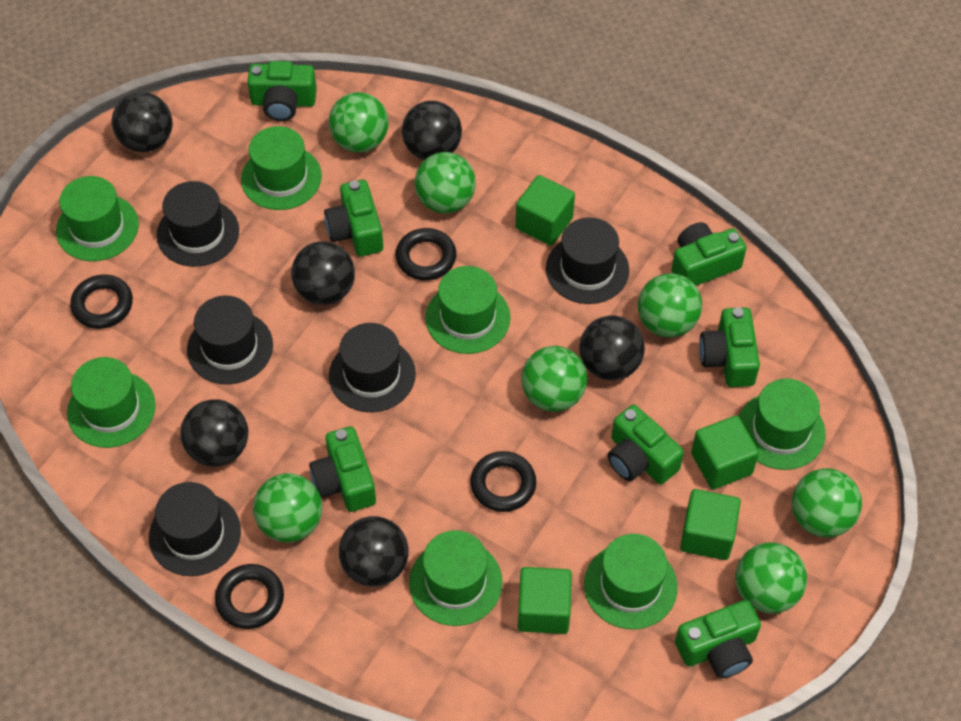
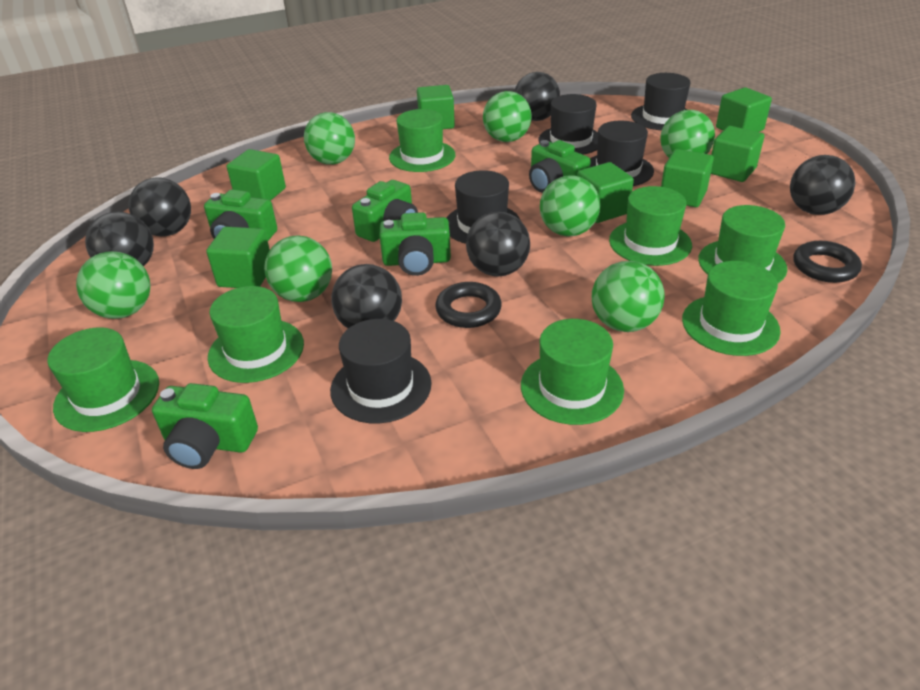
black ring: [70,274,133,329] [215,564,284,629] [396,228,456,281] [470,451,537,512] = 4 -> [435,282,502,328] [794,241,862,283] = 2
green camera: [247,61,317,121] [309,426,376,512] [324,179,383,256] [608,405,684,484] [672,222,746,286] [675,600,761,678] [699,307,760,387] = 7 -> [152,383,258,469] [204,190,277,241] [352,180,418,242] [379,212,451,276] [529,140,591,193] = 5
green cube: [516,175,575,246] [518,567,572,634] [680,489,741,560] [691,415,759,489] = 4 -> [206,227,270,288] [227,149,286,201] [417,85,455,129] [577,162,634,223] [661,149,714,207] [711,126,765,182] [716,87,772,132] = 7

